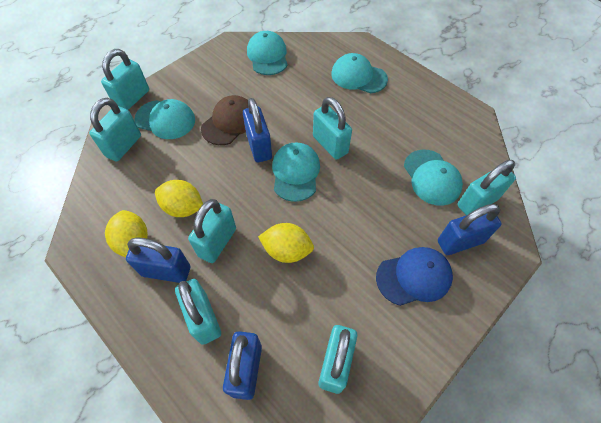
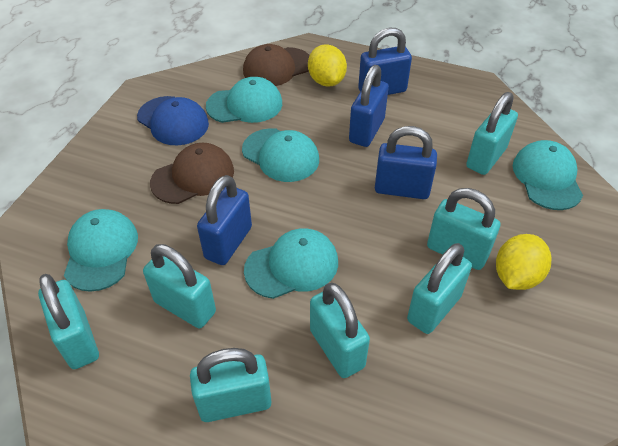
brown cap: [201,95,248,145] = 1 -> [150,143,234,204] [243,44,310,86] = 2
yellow lemon: [105,210,148,257] [155,180,203,217] [258,223,314,263] = 3 -> [308,44,347,87] [496,234,551,290] = 2

